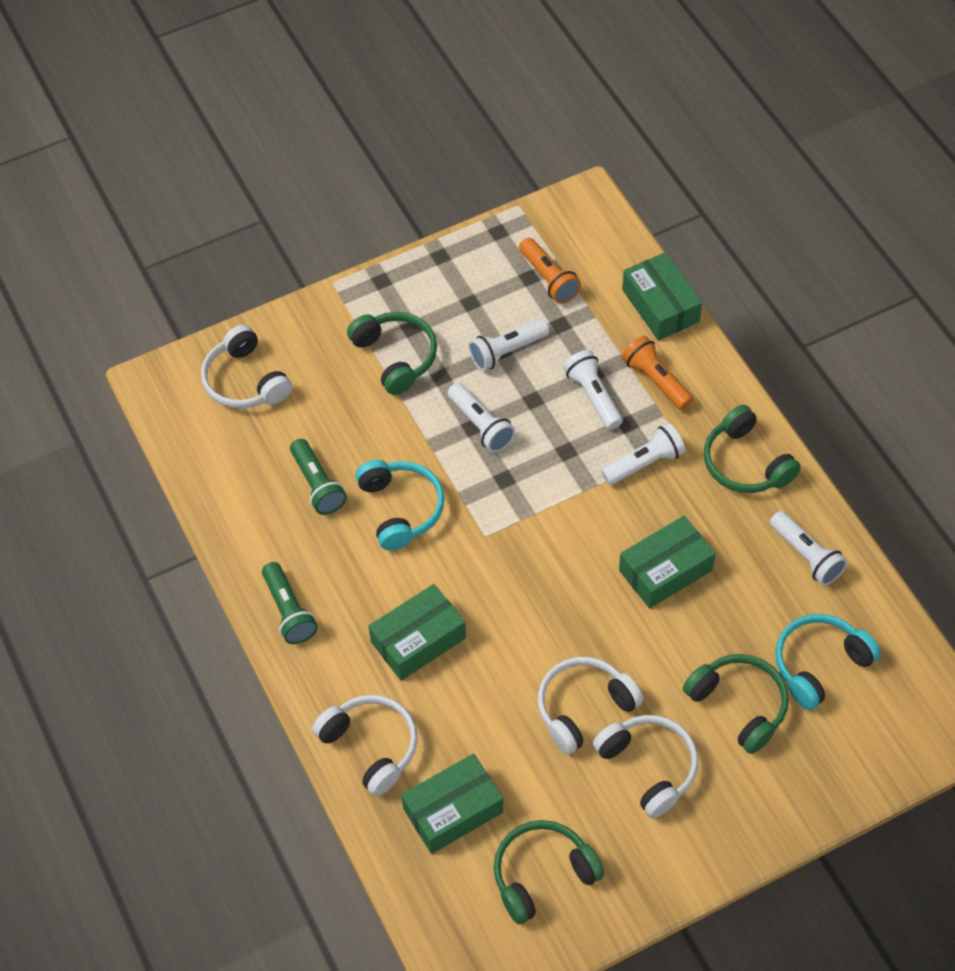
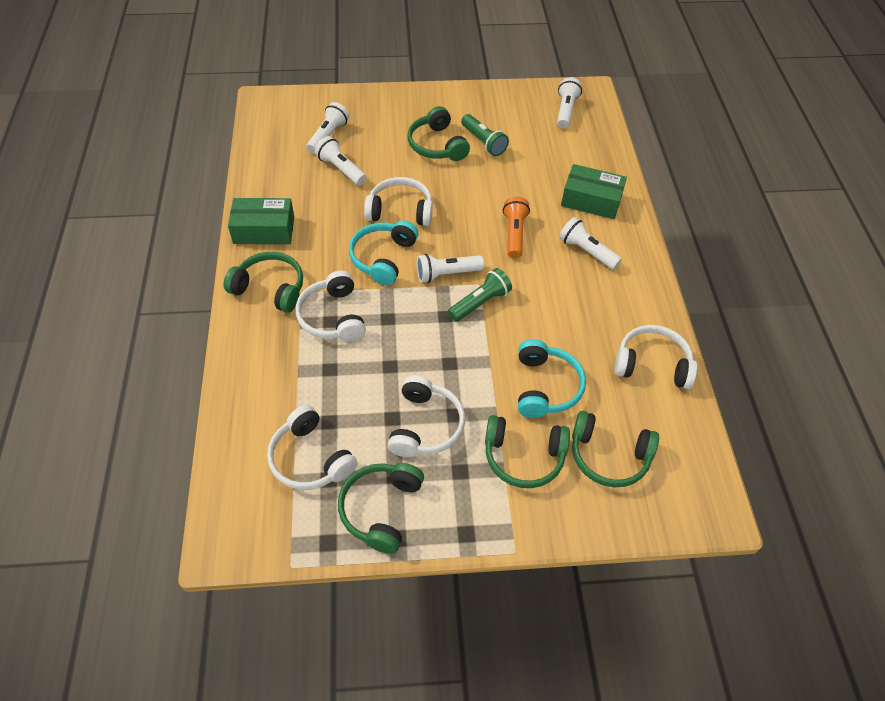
green box: [369,584,466,680] [401,754,503,854] [619,516,716,608] [622,252,702,340] = 4 -> [228,198,294,244] [561,164,627,219] = 2
green headphones: [347,312,437,395] [494,820,604,924] [683,654,789,754] [704,405,801,493] = 4 -> [224,252,303,313] [338,463,424,554] [408,106,470,161] [485,415,570,488] [572,411,659,487] = 5
orange flashlight: [519,238,581,304] [622,336,693,410] = 2 -> [503,197,530,258] = 1
white headphones: [201,325,292,409] [312,695,418,796] [538,657,643,754] [593,715,698,818] = 4 -> [267,405,357,490] [296,271,366,342] [364,177,433,226] [388,375,465,457] [614,325,697,389] = 5

